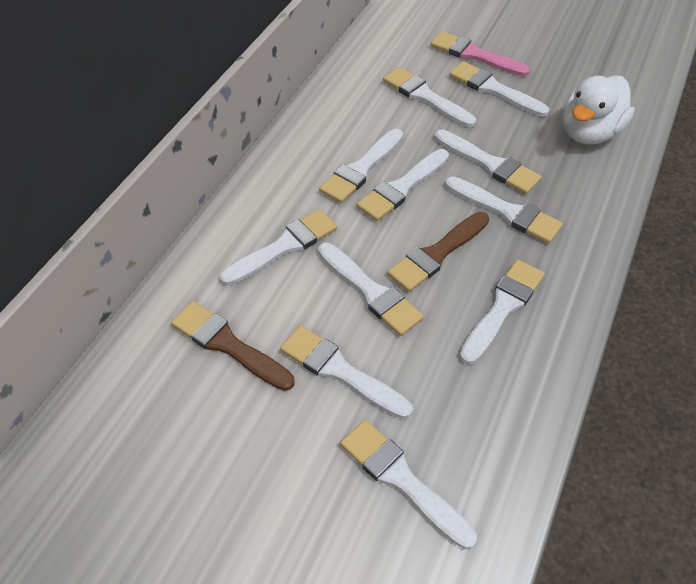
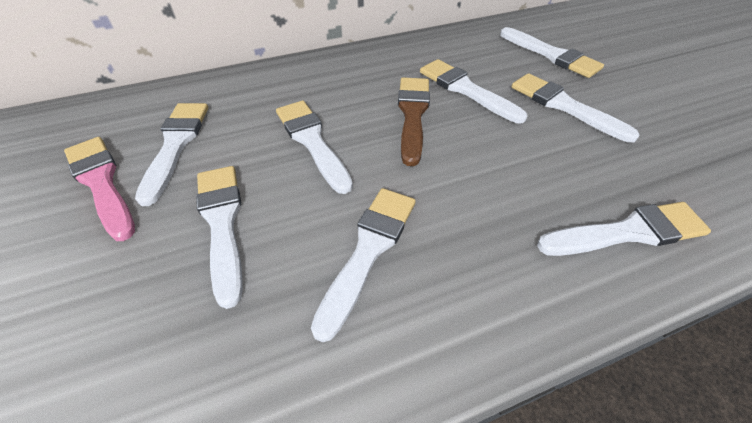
brown brush: [171,301,295,391] [387,212,489,292] = 2 -> [398,77,430,166] = 1
white brush: [220,209,337,286] [280,326,413,419] [318,243,424,336] [319,129,403,203] [340,420,477,549] [357,149,449,221] [383,67,476,127] [434,129,541,194] [445,176,563,243] [449,61,549,117] [460,259,545,364] = 11 -> [135,103,208,206] [196,166,243,309] [276,101,353,194] [311,188,416,342] [420,59,527,123] [500,27,604,78] [511,73,640,143] [537,202,711,256] = 8
white duck: [563,76,635,145] = 1 -> none = 0

